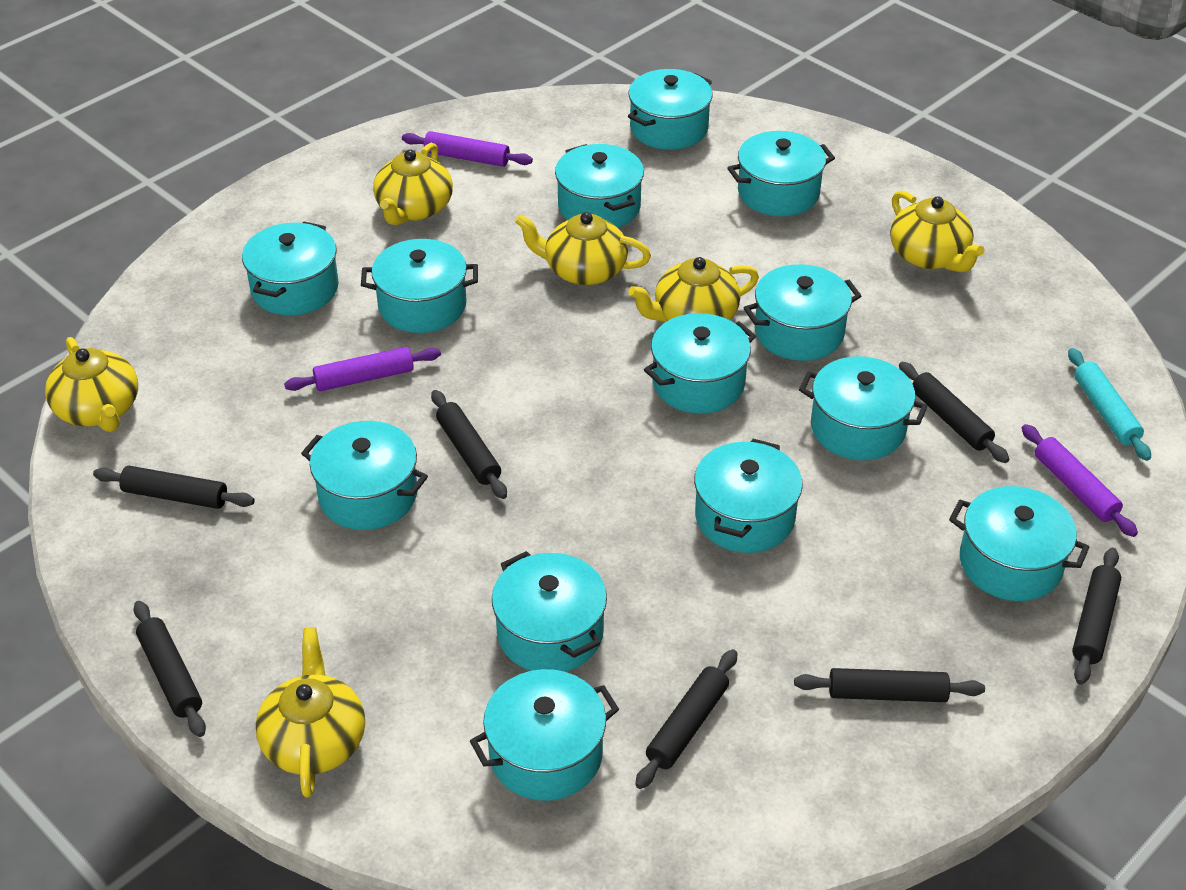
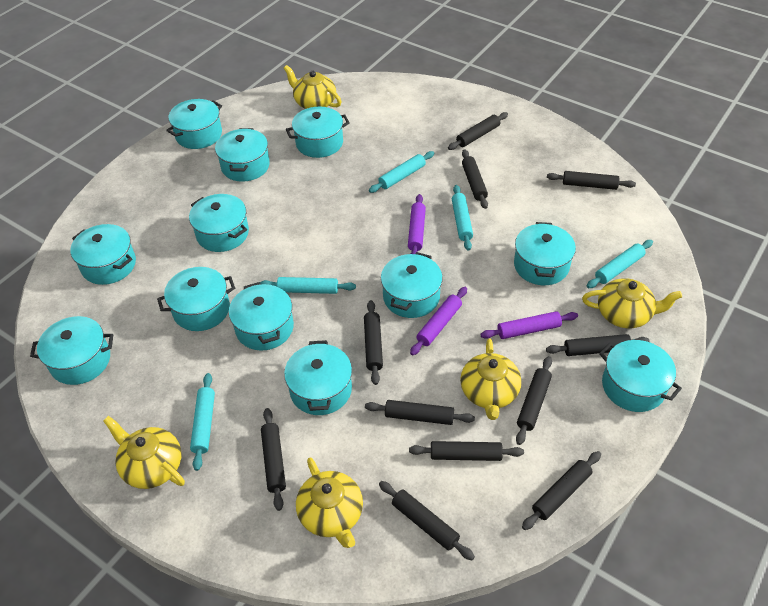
black rolling pin: [93,466,255,509] [133,601,206,737] [431,390,507,499] [635,649,738,789] [794,668,985,702] [899,361,1009,463] [1072,548,1121,685] = 7 -> [261,408,286,511] [364,300,383,385] [365,400,475,425] [379,481,475,560] [409,441,524,461] [448,112,508,150] [462,149,488,209] [516,356,552,445] [522,451,601,530] [546,334,650,356] [547,171,636,190] = 11
turquoise pot: [242,221,339,315] [301,421,428,530] [361,239,478,333] [470,669,619,801] [492,551,607,672] [555,144,644,228] [628,69,713,150] [644,313,756,414] [694,439,803,553] [727,131,835,216] [744,264,861,361] [799,356,928,460] [949,486,1089,601] = 13 -> [30,316,113,385] [70,224,136,285] [157,267,235,331] [166,99,222,149] [189,194,249,252] [215,128,270,182] [229,282,294,351] [284,340,352,415] [286,107,350,158] [381,252,443,318] [514,222,576,285] [599,340,682,412] = 12
turquoise rolling pin: [1068,348,1151,461] = 1 -> [190,373,215,471] [260,277,356,294] [369,151,434,193] [452,185,473,251] [587,240,653,288] = 5
yellow teapot: [45,337,138,432] [256,627,365,797] [373,143,453,225] [515,212,651,285] [628,257,759,322] [890,190,984,272] = 6 -> [103,416,185,489] [284,65,341,109] [296,457,363,548] [460,339,521,420] [582,278,682,328] = 5

